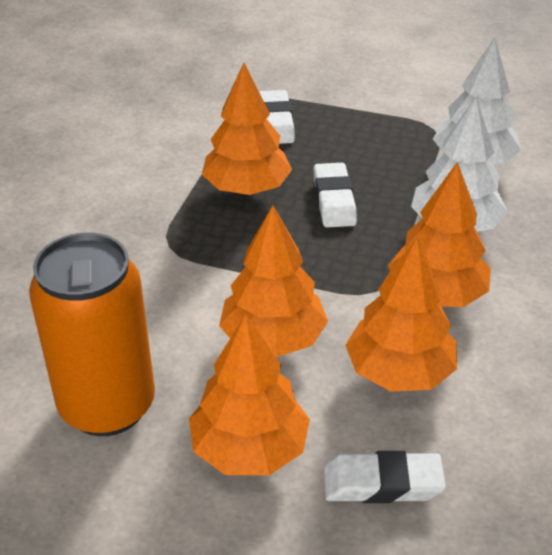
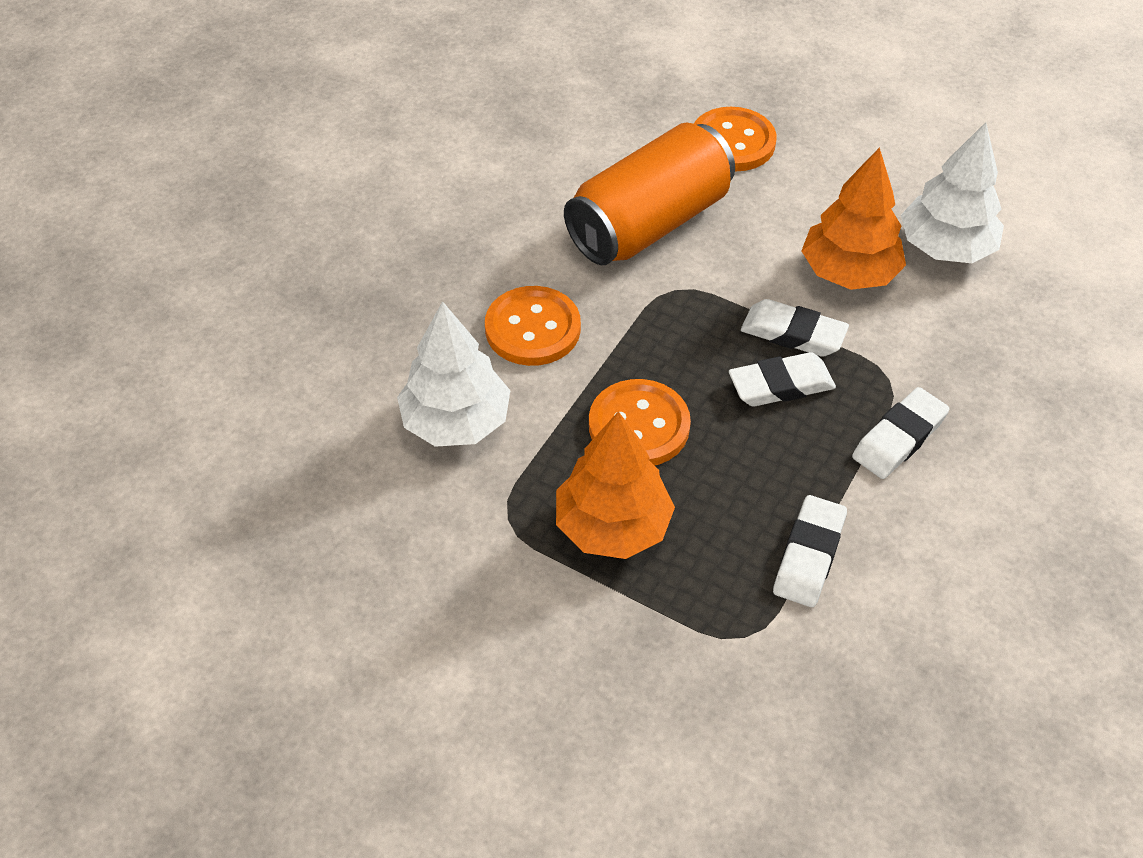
orange button: none = 0 -> [485,286,581,366] [589,379,691,465] [694,107,777,171] = 3
orange tree: [189,313,310,475] [202,63,292,195] [219,205,328,357] [345,238,457,392] [388,162,491,307] = 5 -> [556,411,675,559] [801,147,906,290] = 2
white eraser: [259,90,295,144] [314,163,357,228] [324,451,446,503] = 3 -> [729,352,836,406] [741,299,849,357] [773,495,847,607] [852,387,950,479] = 4

